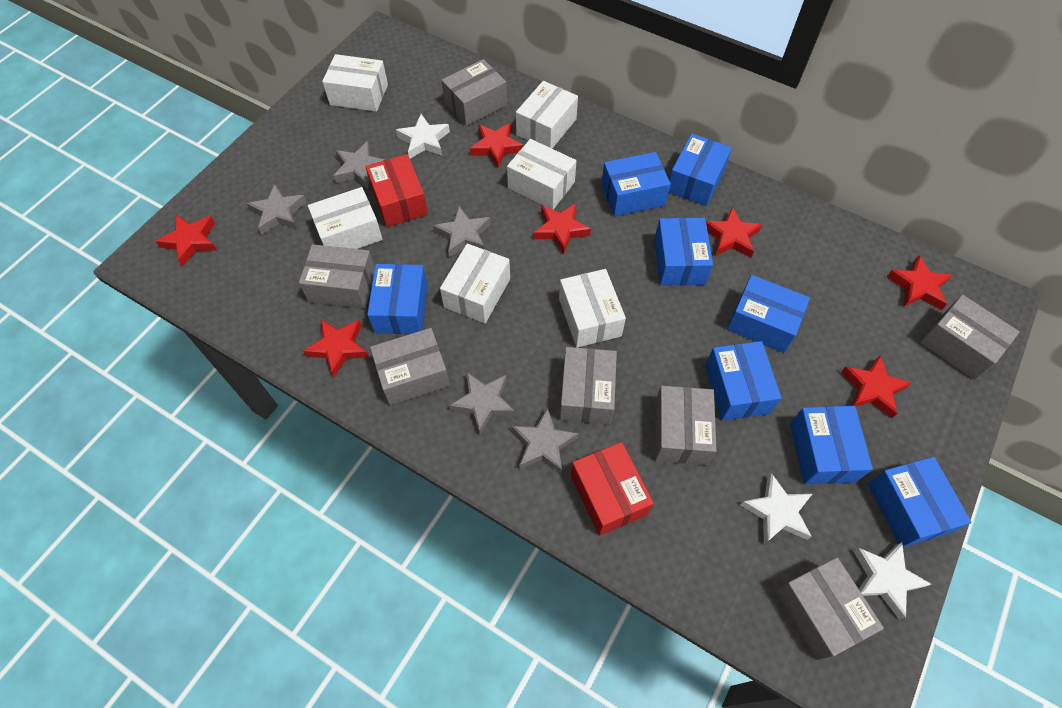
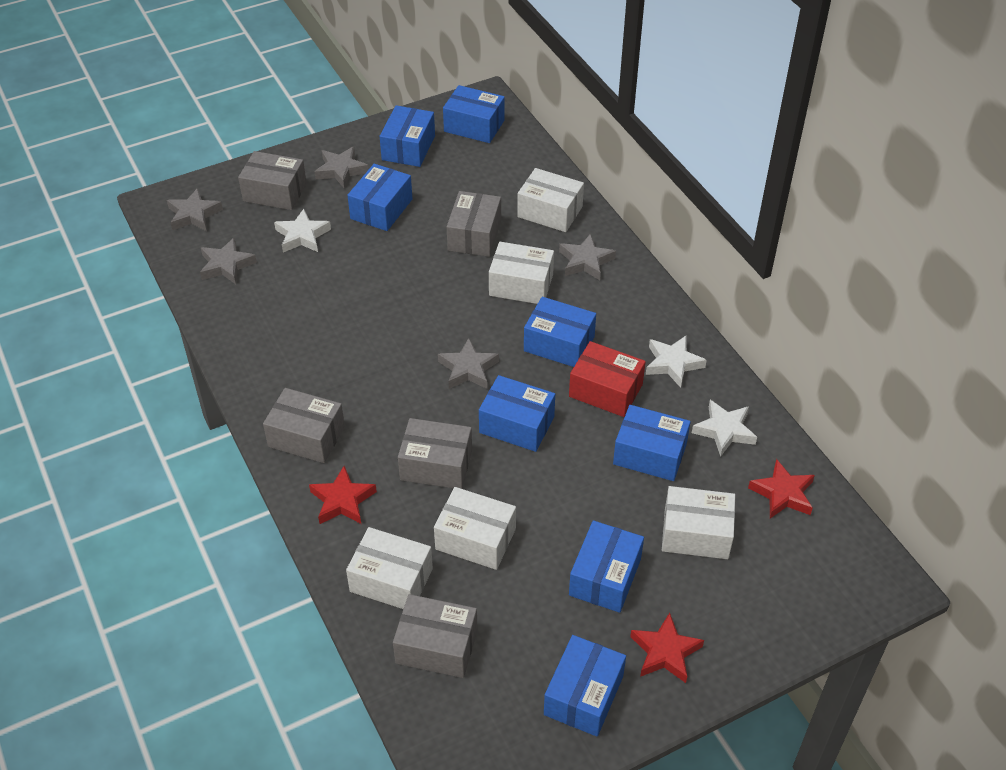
grey box: [299,244,375,309] [370,328,450,405] [441,59,507,126] [560,347,617,425] [655,386,717,465] [775,557,884,660] [920,295,1020,380] = 7 -> [238,151,307,210] [263,388,345,463] [393,594,478,678] [398,418,472,489] [447,191,501,257] = 5
red box: [366,154,428,227] [571,442,654,536] = 2 -> [569,341,646,417] = 1
red star: [155,215,217,266] [303,319,369,377] [470,123,523,168] [533,203,591,254] [706,207,763,258] [841,355,911,419] [887,255,953,310] = 7 -> [309,466,377,524] [630,613,704,683] [748,459,815,518] = 3
white box: [308,187,383,249] [322,54,388,112] [440,244,510,323] [507,139,576,210] [516,81,578,149] [559,269,626,348] = 6 -> [346,527,433,609] [434,487,516,570] [489,242,554,304] [517,168,584,232] [662,486,735,559] = 5

